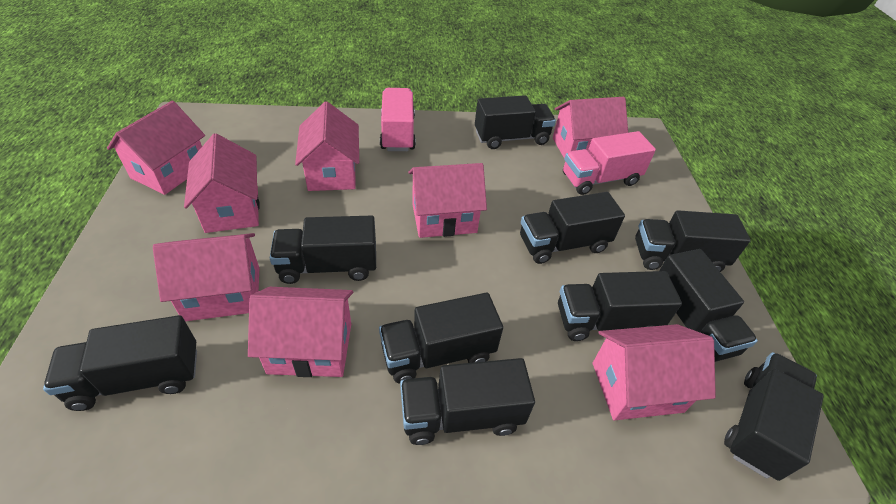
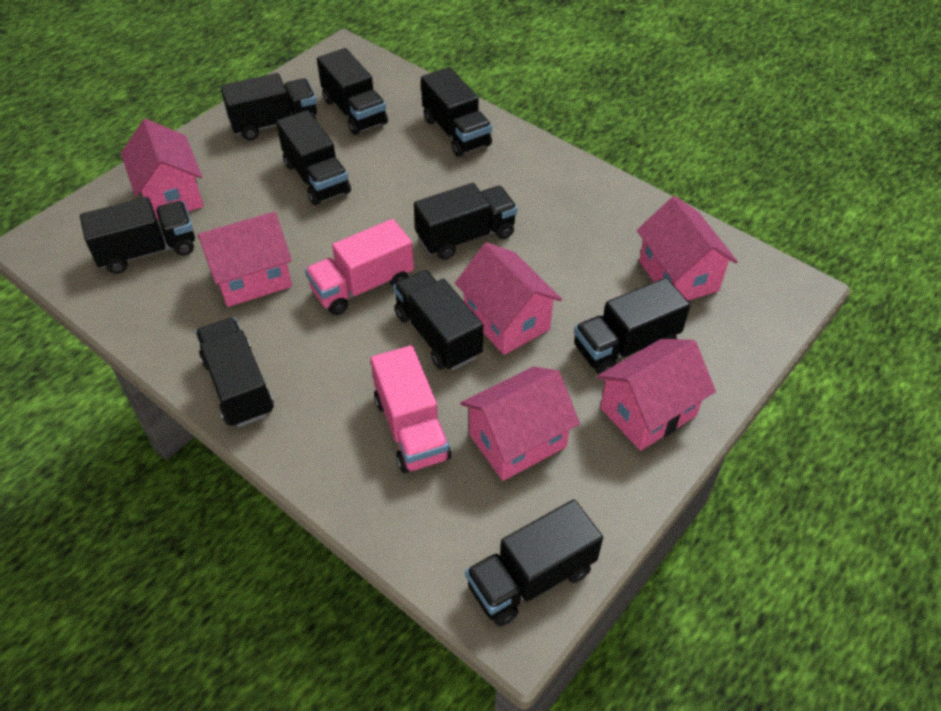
pink house: [107,101,205,195] [153,233,259,321] [184,134,260,233] [248,287,353,377] [295,101,359,191] [408,163,487,238] [553,97,628,158] [593,324,716,420] = 8 -> [121,119,204,220] [198,212,292,307] [455,242,562,355] [461,367,580,481] [597,339,716,451] [637,196,738,301] = 6

